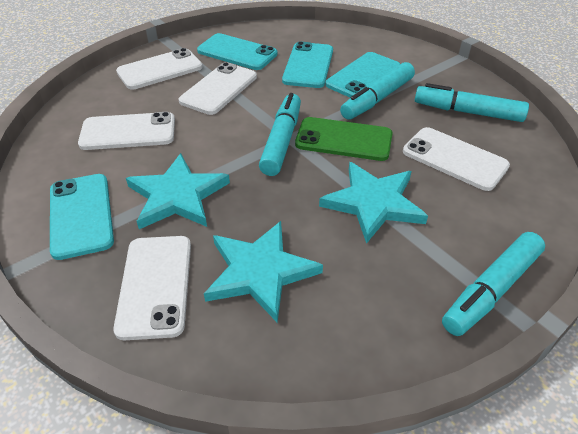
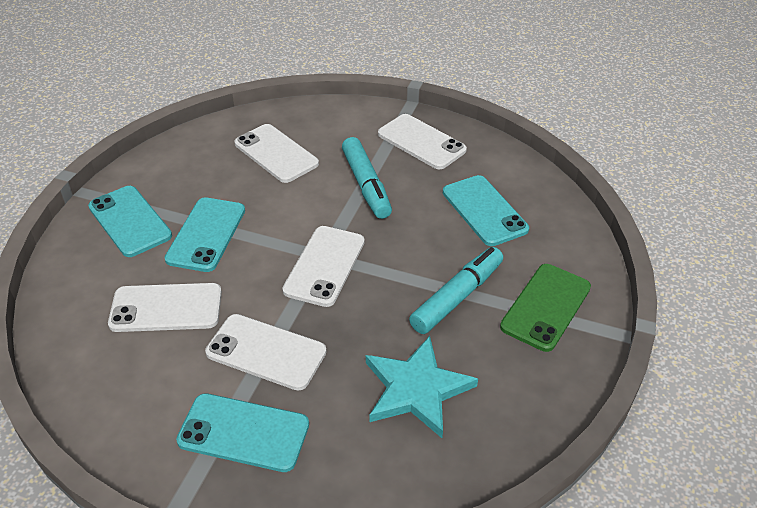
turquoise marker: [259,93,301,176] [340,62,415,120] [415,83,529,122] [442,232,545,336] = 4 -> [342,137,392,219] [409,247,503,334] = 2
turquoise star: [126,153,230,229] [204,221,323,323] [319,162,428,244] = 3 -> [366,336,478,438] = 1

